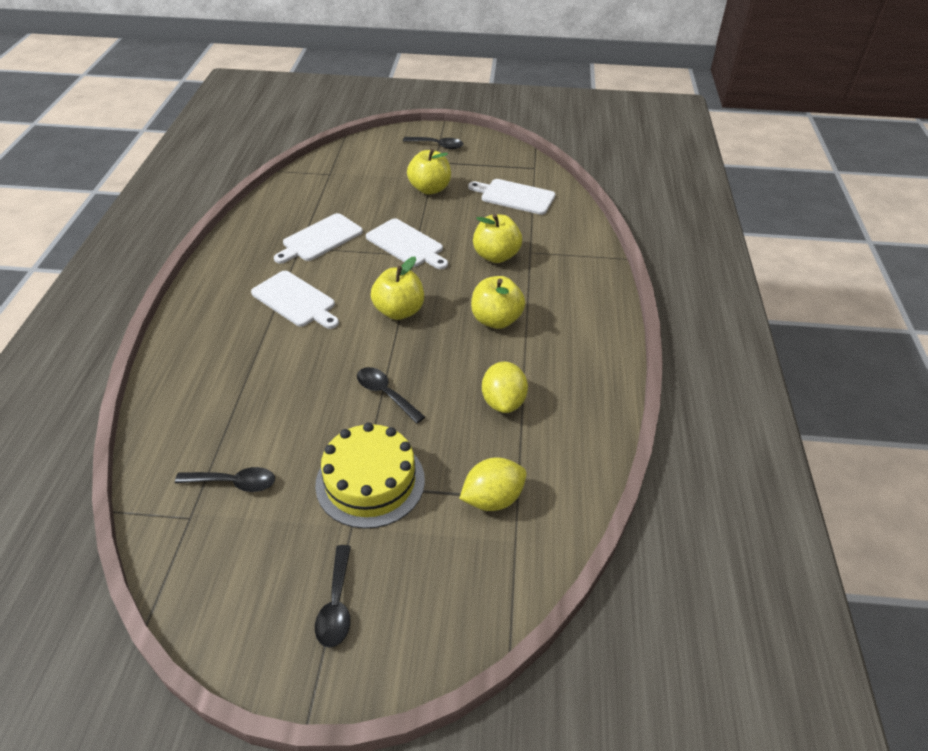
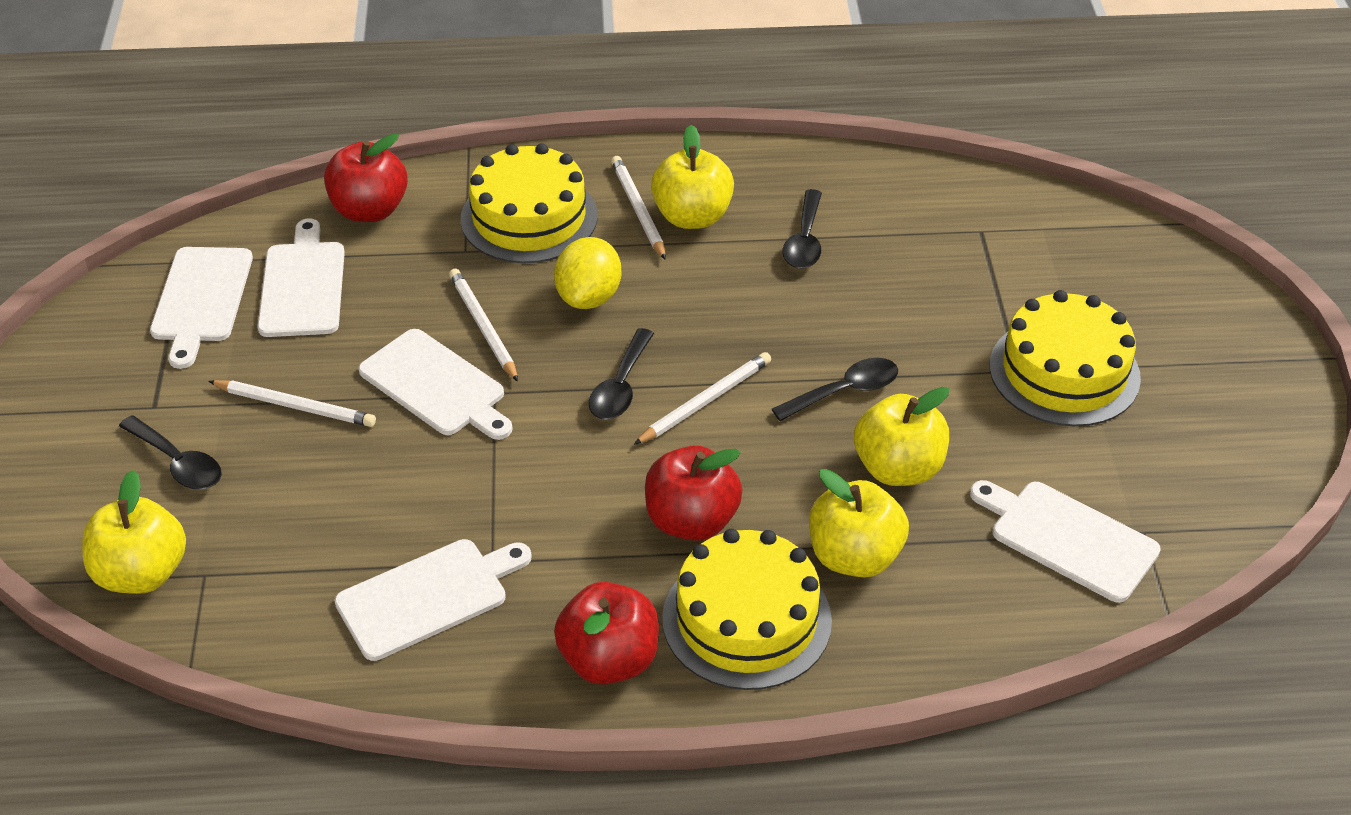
red apple: none = 0 -> [324,133,408,222] [554,582,659,685] [645,445,742,541] = 3
white cutting board: [251,271,339,329] [274,213,363,264] [366,218,448,269] [468,179,555,215] = 4 -> [150,247,253,369] [258,218,345,337] [334,539,532,661] [358,329,513,440] [970,480,1161,603] = 5
white pencil: none = 0 -> [208,380,376,427] [449,269,518,382] [611,156,666,260] [634,352,771,445] = 4
yellow cake: [315,422,425,529] = 1 -> [461,143,598,263] [662,529,832,690] [990,290,1141,426] = 3
yellow lemon: [459,457,526,511] [482,362,528,413] = 2 -> [554,237,621,309] = 1

